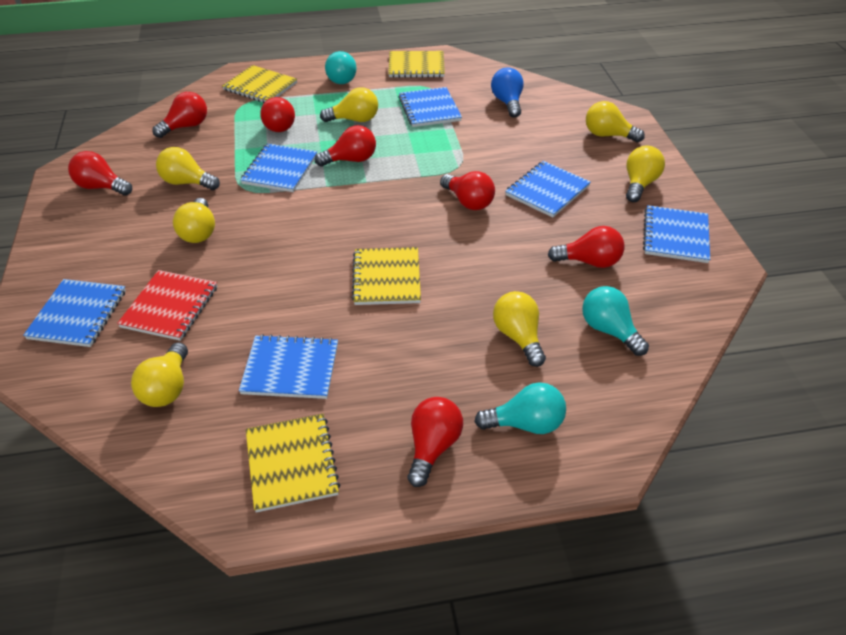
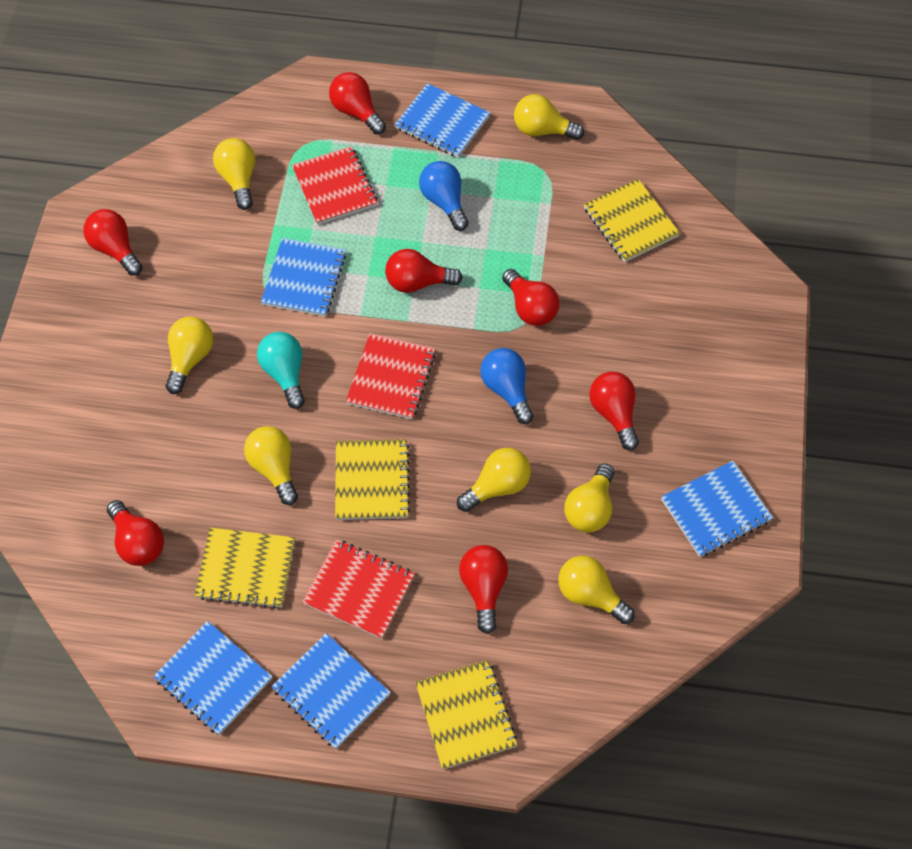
blue light bulb: [491,67,524,118] = 1 -> [419,161,469,231] [480,348,534,424] = 2
blue notebook: [23,279,126,347] [239,334,338,399] [240,143,317,192] [399,87,462,127] [505,161,591,218] [643,205,710,263] = 6 -> [153,621,272,735] [261,238,346,317] [271,633,390,749] [395,83,490,158] [661,461,773,557] = 5
red notebook: [117,270,217,341] = 1 -> [292,146,377,225] [302,539,415,639] [346,333,436,419] = 3
turquoise light bulb: [325,51,356,84] [474,382,566,434] [582,286,649,356] = 3 -> [257,332,305,409] = 1

